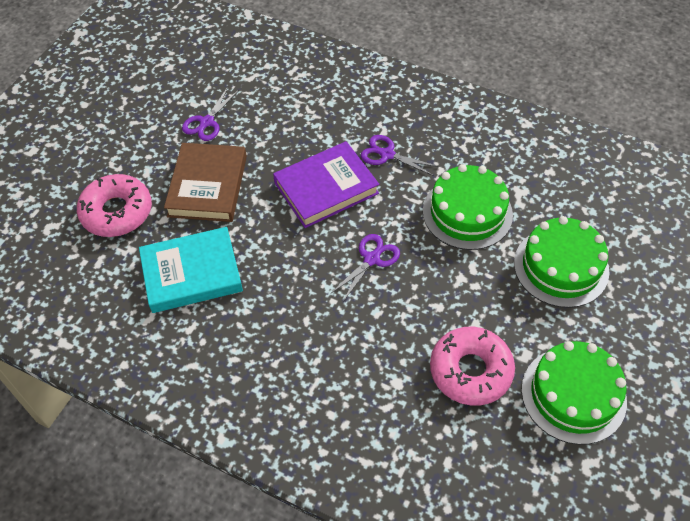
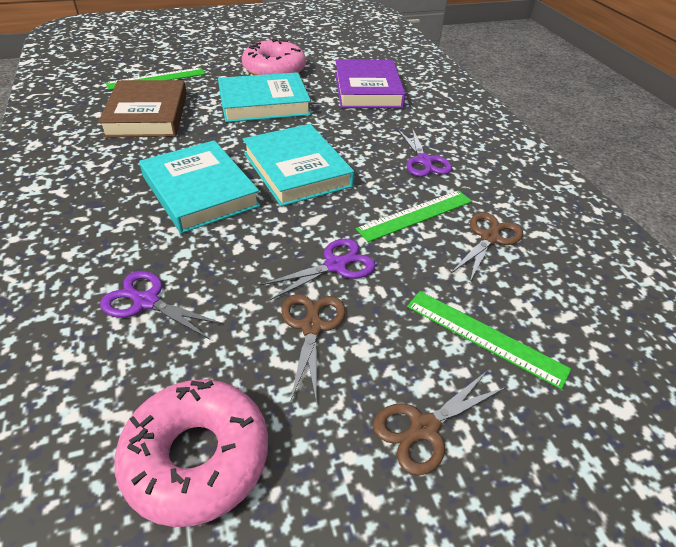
brown scissors: none = 0 -> [281,294,345,405] [373,371,506,475] [451,212,523,281] = 3
green cake: [423,164,513,250] [514,216,610,308] [521,341,627,445] = 3 -> none = 0
green ruler: none = 0 -> [106,68,205,90] [356,190,472,242] [407,291,571,389] = 3
turquoise book: [139,227,243,313] = 1 -> [139,140,260,233] [218,72,311,122] [243,124,354,206] = 3

